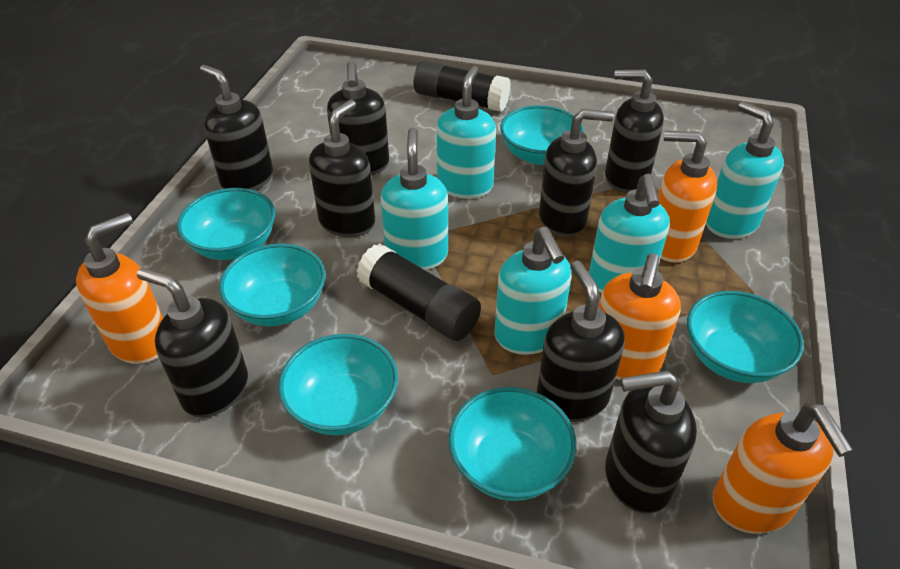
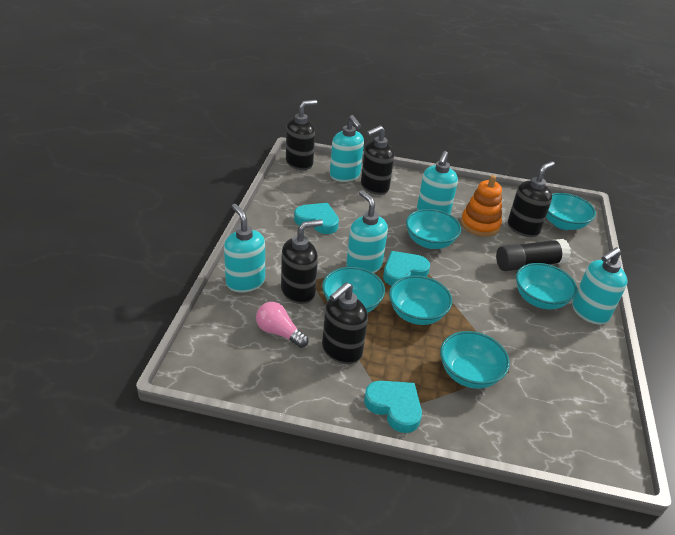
black glue stick: [356,243,481,341] [414,60,511,112] = 2 -> [496,239,571,271] = 1
black soap dispenser: [137,267,248,418] [200,65,273,190] [309,99,375,237] [327,61,389,175] [537,261,625,422] [539,109,614,237] [605,70,664,193] [605,370,697,514] = 8 -> [281,219,323,304] [286,100,317,170] [322,282,368,364] [361,125,394,195] [508,161,555,237] = 5
orange soap dispenser: [76,213,163,364] [599,253,681,380] [658,131,717,263] [713,403,854,534] = 4 -> none = 0
orange stacking toy: none = 0 -> [461,175,502,237] = 1
pink light bulb: none = 0 -> [256,302,309,348] = 1
turquoise heart: none = 0 -> [294,203,339,234] [364,381,422,433] [383,251,430,286] = 3

